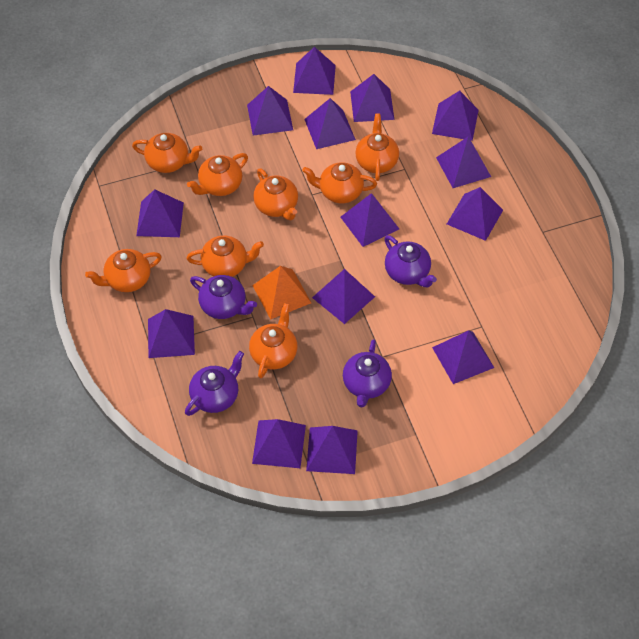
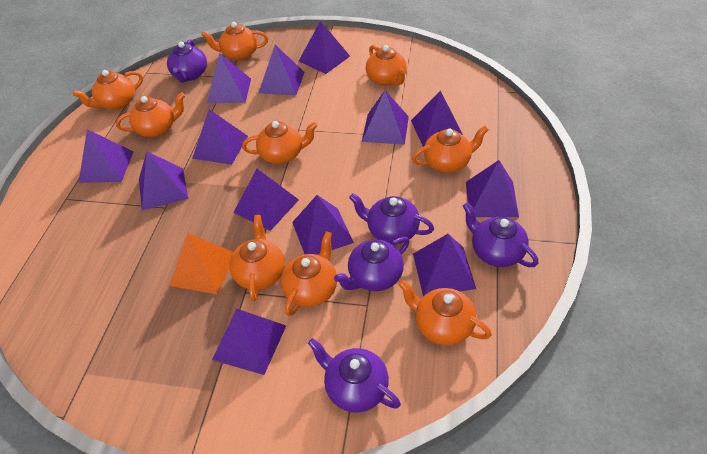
orange teapot: [85,249,162,292] [132,133,202,173] [186,236,264,277] [187,153,248,196] [249,303,297,378] [253,168,298,220] [302,162,377,203] [355,113,399,181] = 8 -> [73,70,143,110] [116,92,185,137] [201,22,268,61] [229,215,285,301] [242,121,318,164] [281,231,337,316] [366,45,407,86] [398,280,492,345] [412,126,488,173] = 9
purple pyramid: [136,189,184,237] [148,309,195,358] [247,86,293,136] [252,419,306,468] [293,47,336,95] [304,98,356,149] [306,426,358,474] [312,269,375,324] [341,193,399,247] [350,74,394,122] [432,91,479,141] [432,330,494,384] [436,136,491,188] [447,187,503,241] = 14 -> [79,129,134,183] [139,151,188,210] [192,109,248,165] [207,53,251,104] [212,309,286,375] [233,169,299,231] [259,45,305,96] [292,195,354,255] [299,21,350,74] [362,90,409,145] [411,91,463,147] [413,234,476,296] [466,160,519,217] = 13
purple teapot: [185,351,244,416] [190,275,257,319] [343,339,392,408] [384,235,437,288] = 4 -> [167,39,207,82] [308,338,401,413] [334,237,410,291] [349,193,434,244] [463,202,539,267] = 5

